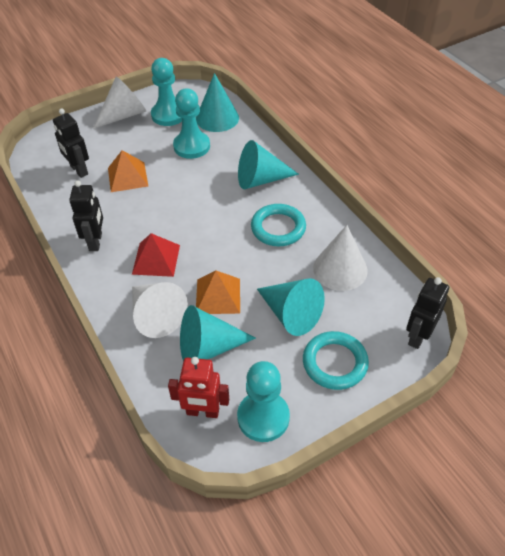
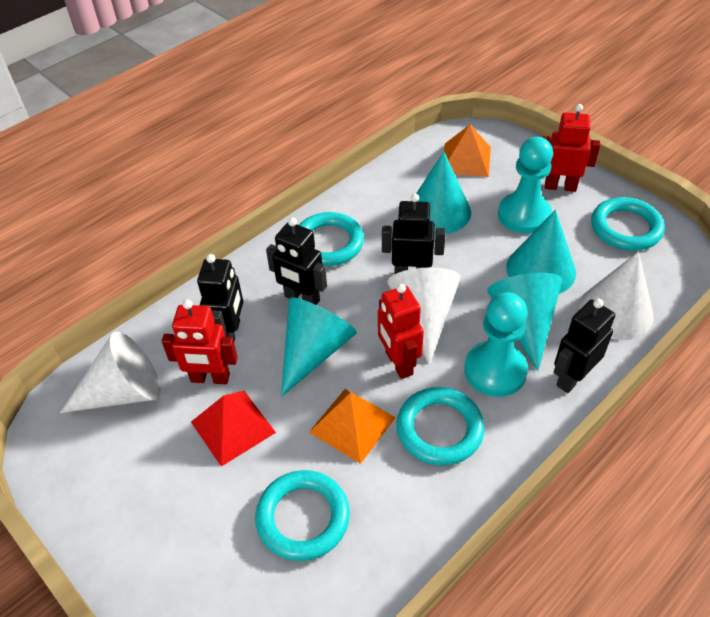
black robot: [53,109,89,178] [69,180,103,251] [406,277,449,349] = 3 -> [197,254,243,342] [266,218,327,305] [382,193,446,274] [554,298,615,393] = 4
red robot: [168,357,229,418] = 1 -> [162,300,238,384] [378,284,424,379] [542,104,600,192] = 3
turquoise pawn: [151,58,182,126] [173,88,210,159] [237,361,290,442] = 3 -> [464,292,528,397] [498,137,553,234] = 2
turquoise ring: [251,204,306,246] [303,331,369,390] = 2 -> [255,470,350,561] [299,212,364,266] [396,387,485,466] [591,197,665,251] = 4

